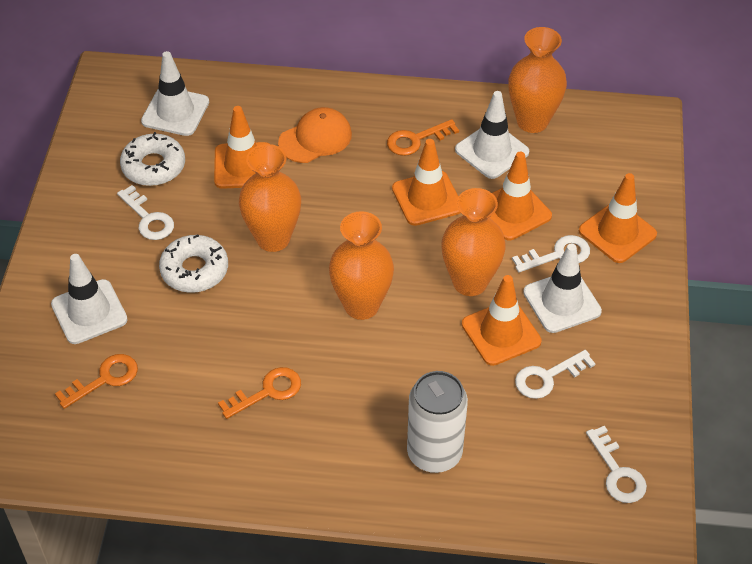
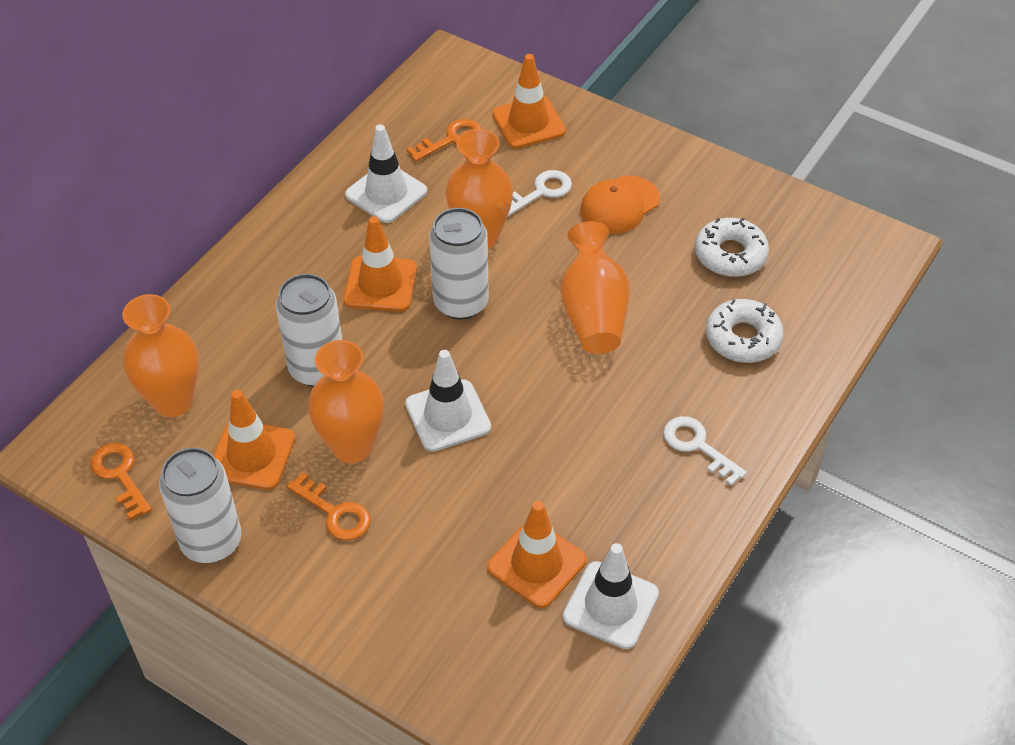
orange traffic cone: [214,106,269,189] [392,139,461,226] [462,275,542,366] [489,152,552,240] [579,173,657,263] = 5 -> [213,390,295,490] [344,216,417,312] [487,501,586,608] [492,54,566,148] = 4
white can: [407,371,468,473] = 1 -> [159,448,241,563] [276,274,342,387] [429,208,489,319] = 3
white key: [117,185,174,240] [512,235,590,272] [515,350,596,399] [586,426,647,503] = 4 -> [507,170,572,217] [663,416,747,486] = 2
white traffic cone: [51,254,128,344] [141,51,209,136] [455,91,529,179] [523,243,602,333] = 4 -> [345,125,427,223] [405,350,491,452] [563,543,659,649] = 3

